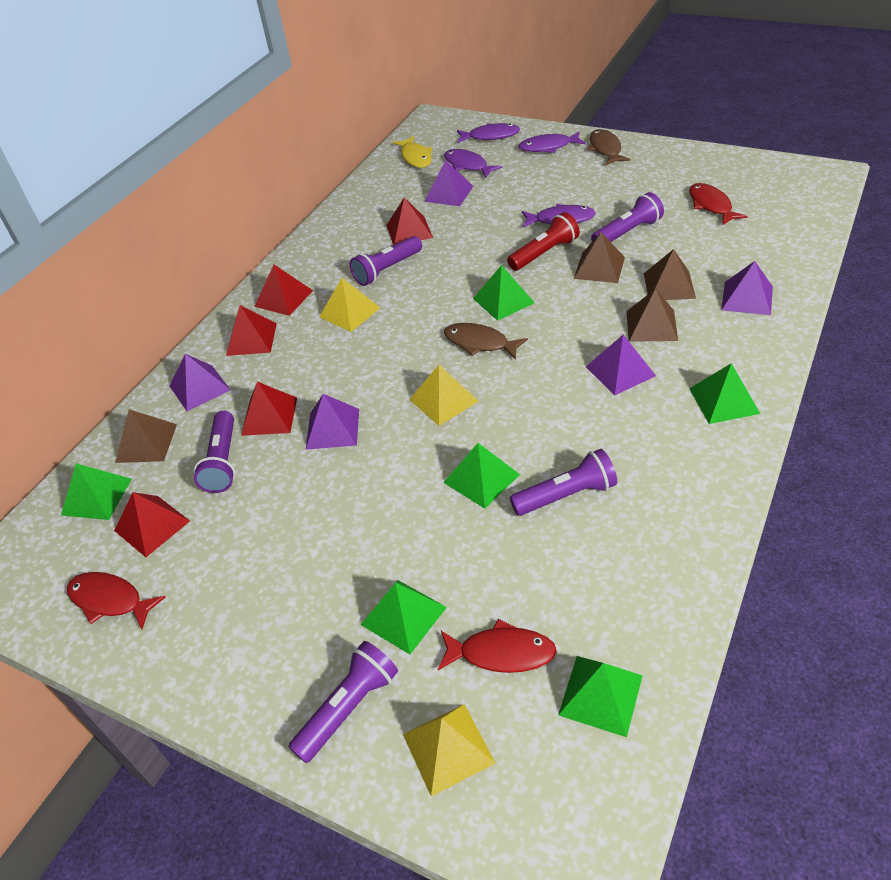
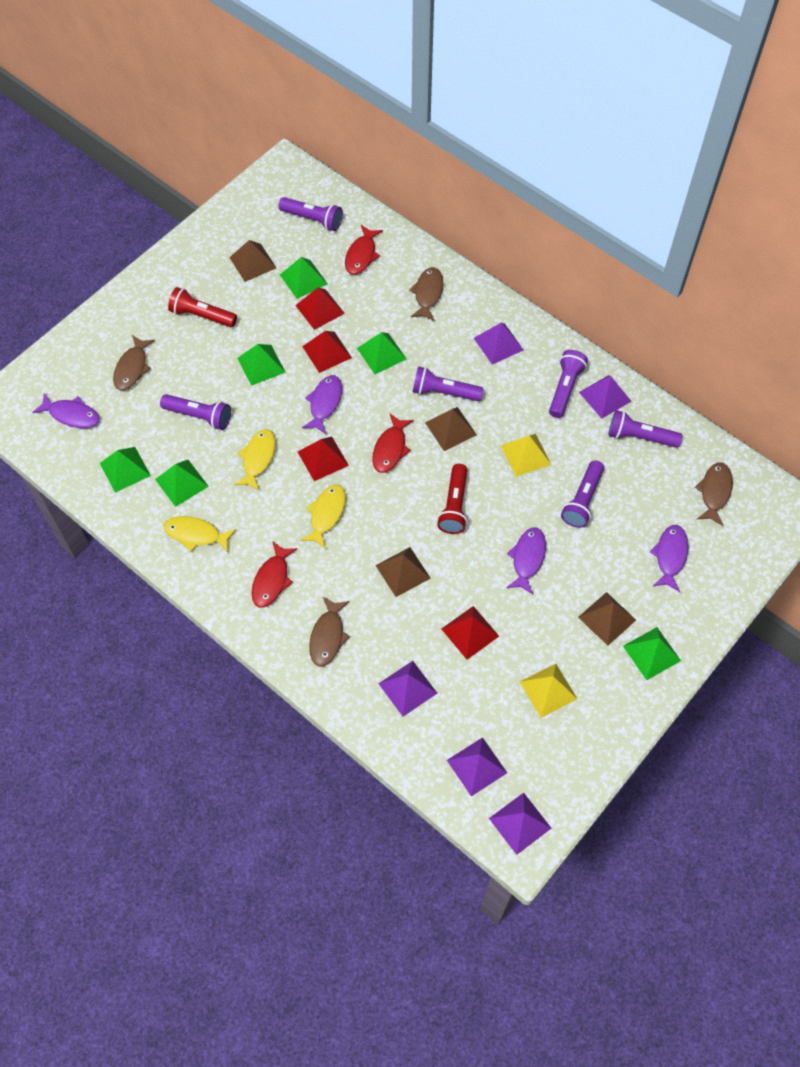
brown fish: [444,323,528,360] [588,129,630,165] = 2 -> [113,335,155,390] [309,597,350,667] [409,267,444,321] [695,462,733,526] = 4
purple flashlight: [194,411,235,493] [288,641,398,763] [350,236,422,286] [510,449,617,516] [591,192,664,242] = 5 -> [160,394,231,430] [278,197,343,231] [413,366,484,401] [549,350,588,418] [561,460,604,528] [608,410,682,448] = 6
red flashlight: [507,212,580,271] = 1 -> [168,287,237,327] [437,464,467,534] = 2
red pyramid: [114,492,190,557] [226,305,277,356] [241,382,297,436] [254,265,313,316] [386,197,433,245] = 5 -> [295,287,345,330] [298,436,349,481] [302,331,352,373] [442,606,499,660] = 4
yellow fish: [393,136,432,168] = 1 -> [164,516,236,552] [234,429,276,491] [301,485,346,549] = 3
yellow pyramid: [319,278,380,332] [403,704,495,796] [409,365,479,426] = 3 -> [501,434,551,477] [520,664,577,718] = 2

